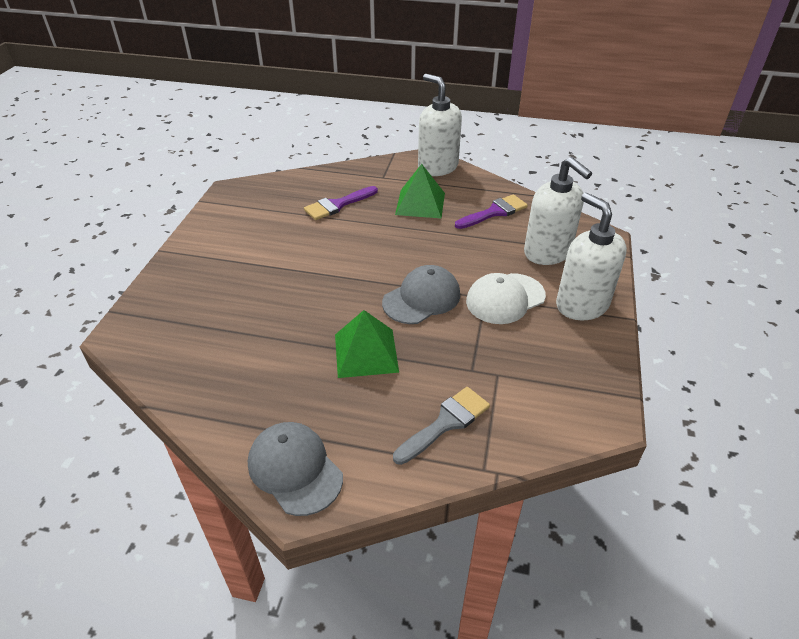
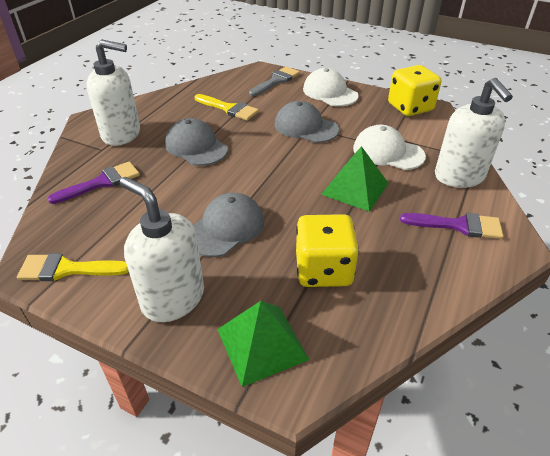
grey cap: [248,422,343,516] [382,265,460,324] = 2 -> [165,118,228,166] [193,193,264,257] [275,101,339,143] = 3
white cap: [466,273,546,324] = 1 -> [303,68,359,106] [353,125,426,170] = 2
yellow brush: none = 0 -> [17,253,129,281] [195,94,259,121] = 2
yellow dice: none = 0 -> [296,214,359,287] [388,65,441,116] = 2

